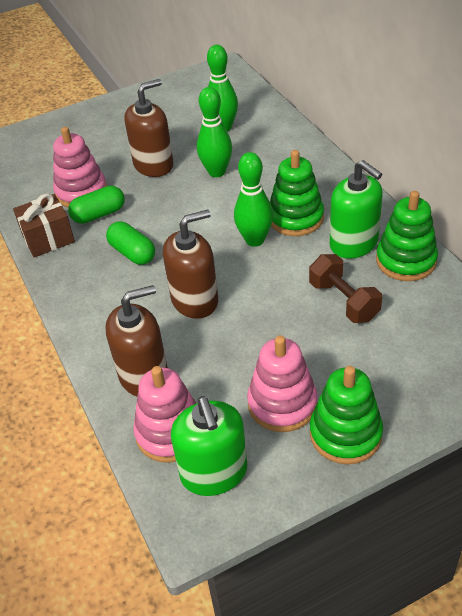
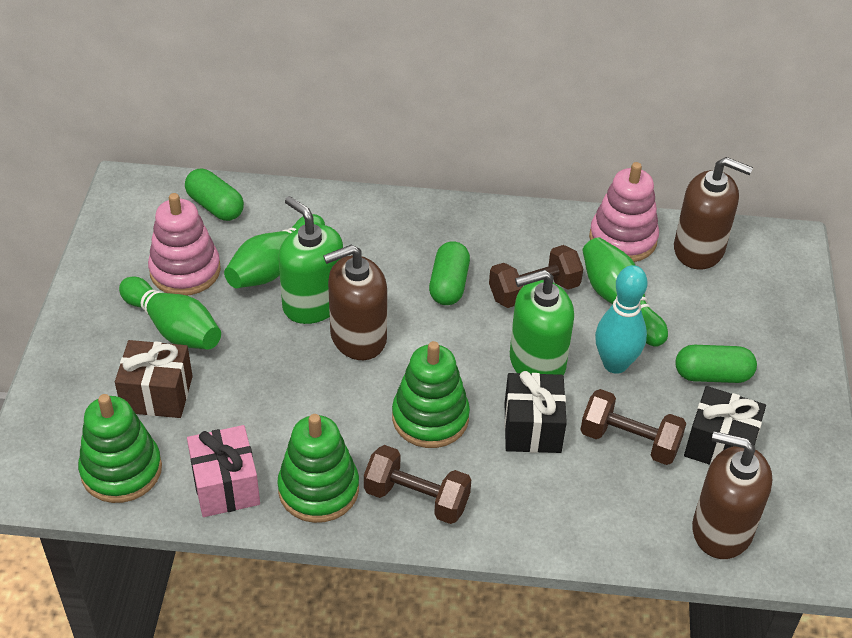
black gift: none = 0 -> [504,371,567,453] [684,386,766,465] = 2
brown dumbbell: [309,254,382,323] = 1 -> [364,445,471,524] [489,245,583,308] [580,389,686,465] = 3
green capsule: [68,186,125,224] [106,221,155,265] = 2 -> [185,169,244,221] [429,241,470,305] [676,345,757,383] = 3
pink gift: none = 0 -> [187,425,260,517] = 1
pink stacking toy: [53,127,107,207] [133,366,196,463] [247,335,317,432] = 3 -> [148,193,221,295] [589,162,659,262] = 2
turquoise bowling pin: none = 0 -> [595,265,648,374] = 1

